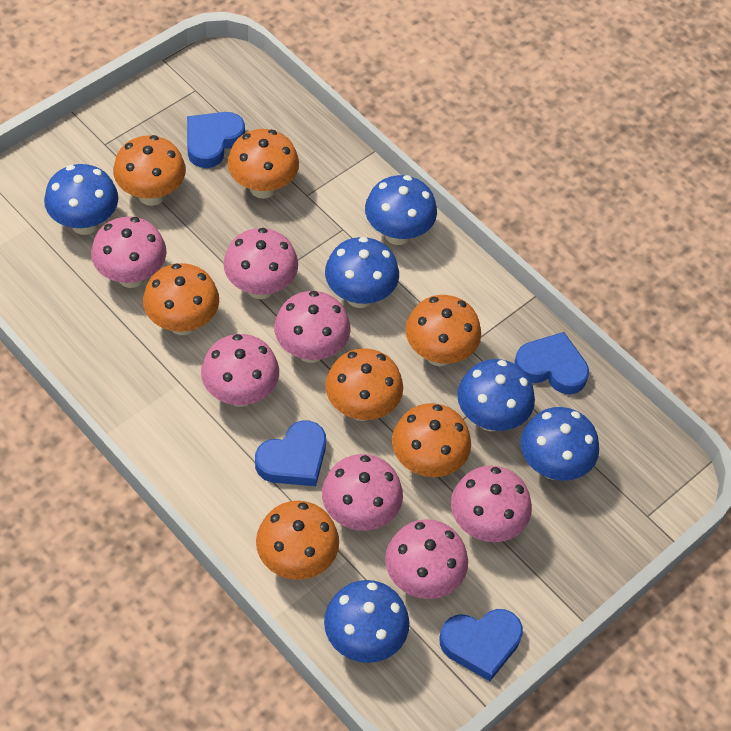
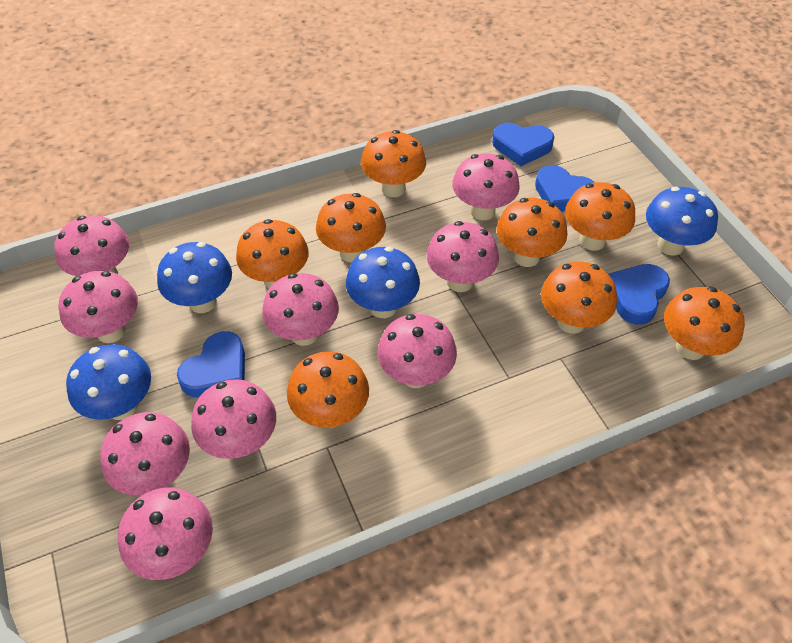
blue mushroom: [44,164,118,235] [324,580,409,663] [325,237,399,308] [365,175,437,245] [457,359,535,431] [520,407,599,481] = 6 -> [66,344,151,420] [157,242,232,313] [346,247,420,318] [646,187,718,256] = 4
orange mushroom: [113,135,186,206] [143,263,219,335] [227,129,299,199] [256,501,339,580] [325,348,403,421] [392,403,471,477] [406,295,481,366] = 7 -> [236,219,309,289] [287,351,369,428] [316,193,386,263] [361,130,426,197] [496,198,568,267] [541,262,617,334] [565,182,635,251] [664,287,745,360] = 8
pink mushroom: [91,216,166,288] [201,334,279,407] [223,228,298,299] [274,291,351,363] [322,454,403,531] [385,519,468,599] [451,466,532,542] = 7 -> [55,215,129,276] [59,271,138,343] [100,412,190,495] [118,488,213,580] [191,379,276,459] [262,273,339,346] [377,314,457,388] [427,221,499,292] [452,153,520,220] = 9

